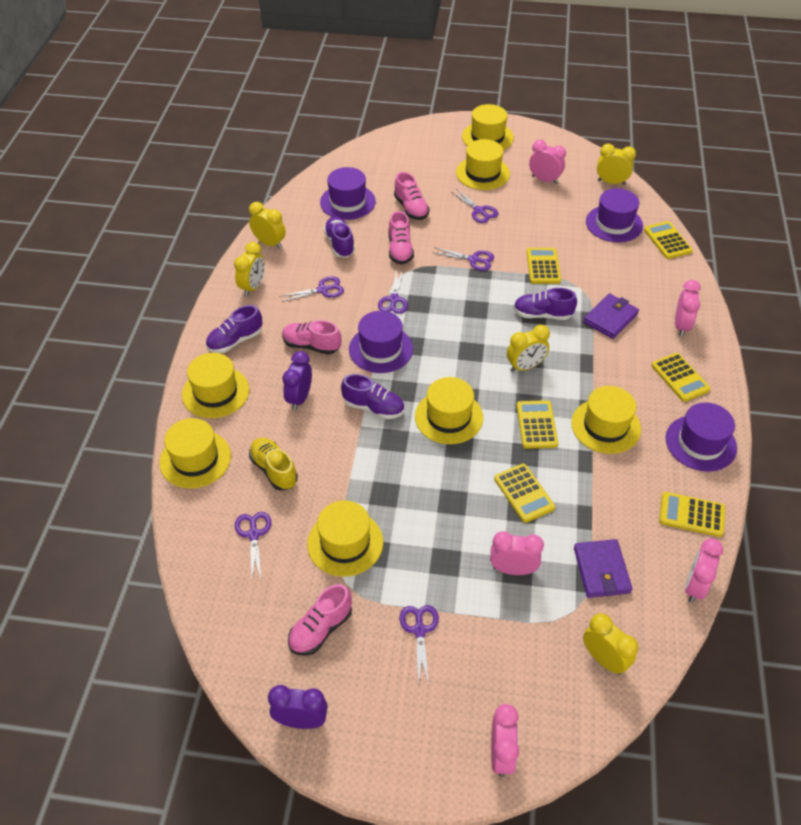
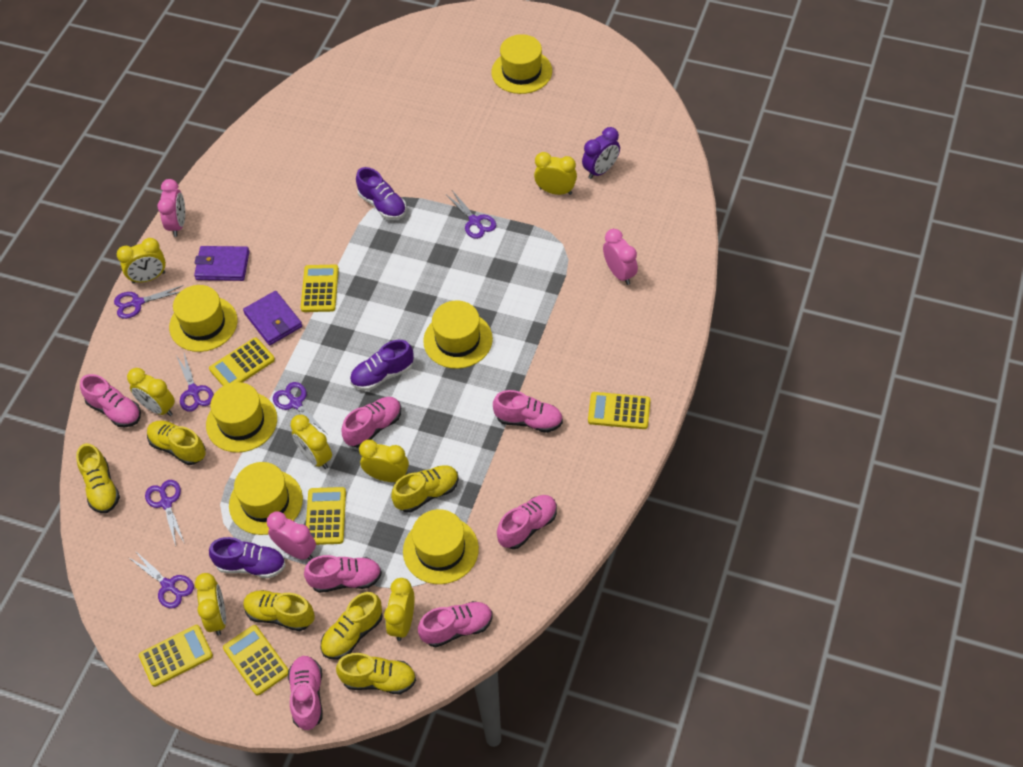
pink clock: [490,531,544,575] [491,704,519,777] [529,140,566,184] [675,280,701,337] [685,538,723,603] = 5 -> [157,179,185,237] [267,511,316,560] [603,229,638,285] = 3
pink shoe: [282,320,342,355] [288,584,352,656] [388,211,414,265] [394,172,430,220] = 4 -> [80,374,141,427] [288,656,323,730] [304,555,382,593] [342,397,401,448] [418,601,493,647] [493,390,563,433] [497,495,557,549] = 7
purple clock: [268,685,328,729] [282,351,312,411] = 2 -> [582,127,620,179] = 1
purple hat: [320,167,376,220] [349,311,413,373] [586,188,643,242] [666,402,737,472] = 4 -> none = 0
purple shoe: [206,305,262,353] [324,217,355,257] [341,374,404,419] [513,288,577,320] = 4 -> [209,537,285,578] [350,340,414,391] [356,167,406,220] = 3
yellow clock: [234,242,265,297] [249,202,286,249] [507,325,550,372] [583,613,638,675] [597,144,636,185] = 5 -> [117,238,166,284] [127,368,175,416] [195,573,226,636] [290,415,332,469] [359,440,409,482] [384,578,415,641] [534,152,577,195] = 7
yellow hat: [159,418,231,488] [182,353,249,418] [307,500,383,577] [415,377,483,444] [456,139,510,190] [462,104,514,150] [571,386,641,454] = 7 -> [169,285,238,352] [206,382,277,453] [229,462,303,535] [403,509,479,584] [423,300,493,369] [491,34,552,94] = 6
yellow shoe: [249,438,298,491] = 1 -> [76,443,120,513] [147,420,206,465] [243,590,315,631] [321,592,383,660] [336,653,416,695] [391,465,459,513] = 6

